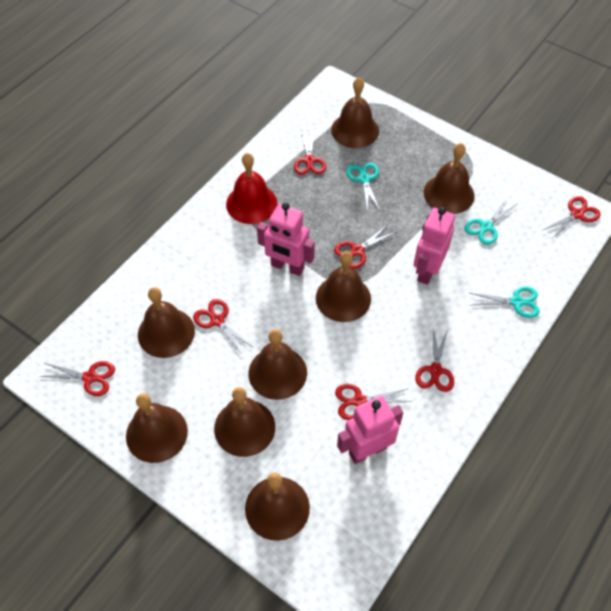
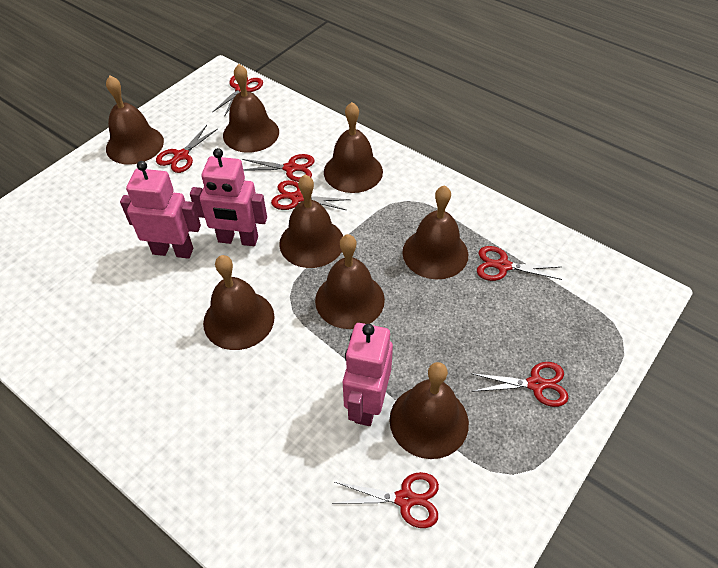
red bell: [226,153,277,224] = 1 -> none = 0
turquoise scissors: [346,163,380,211] [464,198,517,245] [470,286,540,318] = 3 -> none = 0

